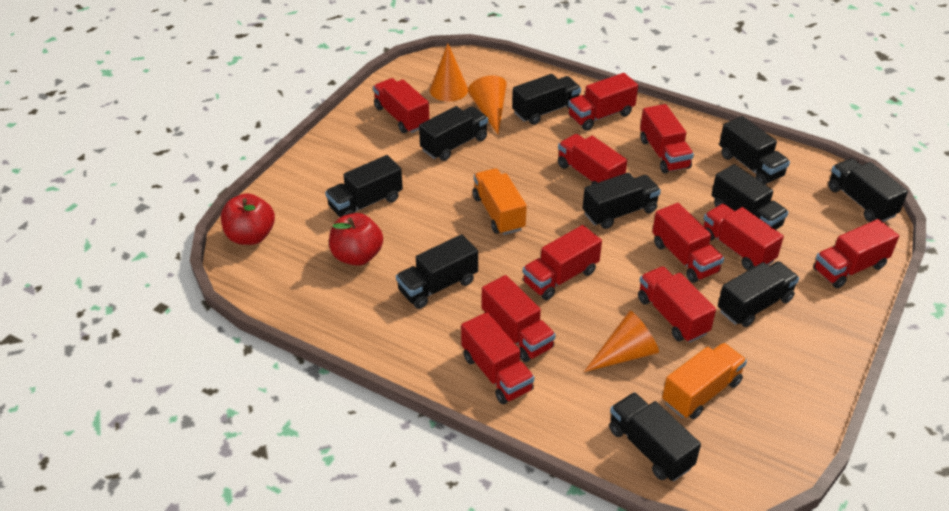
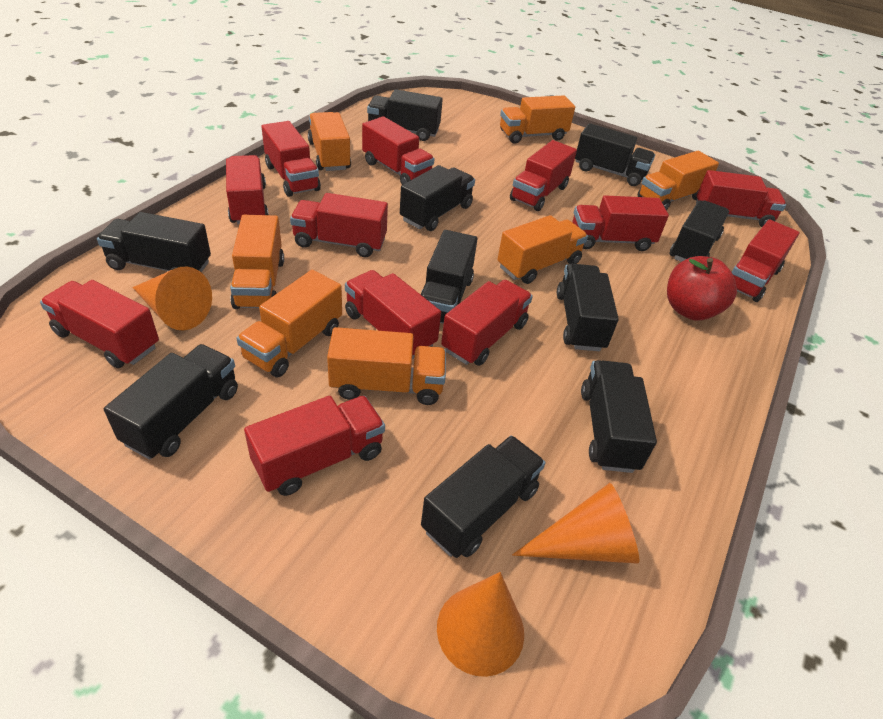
orange truck: [473,168,527,235] [662,343,747,419] = 2 -> [230,215,284,309] [237,270,342,377] [308,112,351,171] [327,327,446,405] [497,215,588,284] [500,95,575,144] [638,151,719,210] = 7
red apple: [221,193,275,245] [329,213,383,266] = 2 -> [667,256,737,320] = 1
red truck: [373,78,429,133] [461,312,534,404] [482,275,556,362] [523,225,602,300] [558,134,627,185] [568,73,638,131] [638,266,716,343] [640,104,694,174] [652,203,724,283] [704,204,784,270] [813,219,899,289] = 11 -> [40,280,159,368] [226,155,269,225] [244,396,385,496] [261,121,321,197] [290,193,388,257] [345,270,441,359] [362,116,434,185] [441,280,533,366] [510,140,577,211] [572,195,669,251] [696,170,786,227] [732,219,800,302] = 12

